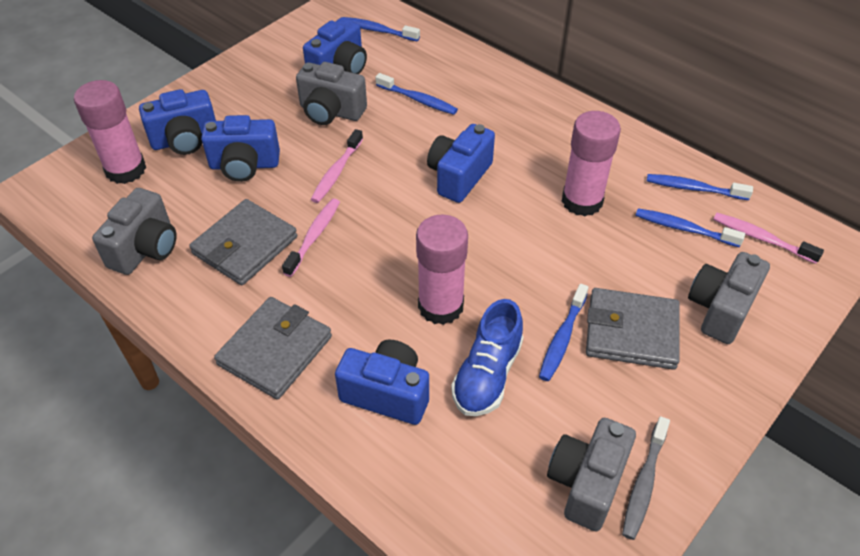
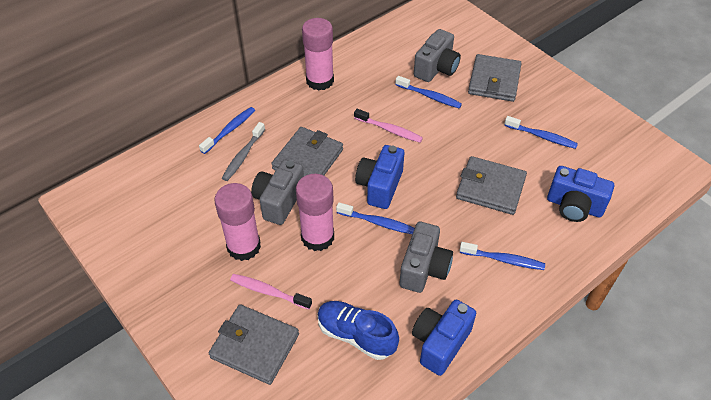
blue camera: [139,89,216,155] [201,115,280,182] [303,17,367,74] [335,340,429,425] [427,124,495,203] = 5 -> [355,145,404,209] [412,300,476,376] [547,166,614,222] = 3
grey camera: [92,188,176,275] [296,62,367,125] [547,418,636,531] [688,252,770,344] = 4 -> [251,160,304,225] [400,222,453,293] [414,29,461,82] = 3
grey wallet: [189,199,297,285] [214,297,332,400] [586,288,680,370] = 3 -> [209,305,299,385] [271,127,343,176] [456,156,527,215] [468,54,521,102] = 4
pink toothbrush: [282,199,340,277] [311,129,363,203] [713,213,824,264] = 3 -> [230,274,312,310] [354,109,423,143] = 2

